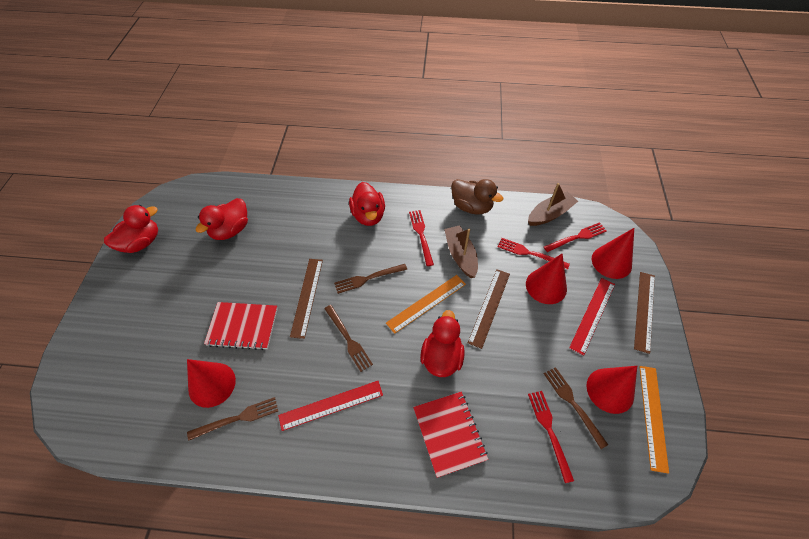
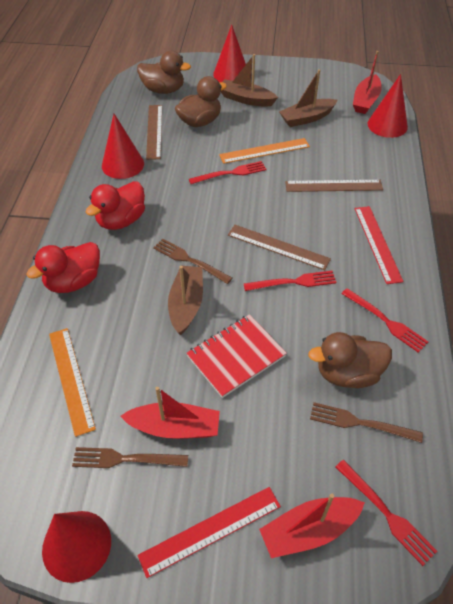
brown boat: [444,225,478,278] [528,183,578,226] = 2 -> [168,266,203,335] [221,54,278,107] [279,69,338,127] = 3
brown duck: [451,179,503,215] = 1 -> [137,51,191,94] [175,76,227,127] [308,332,392,388] = 3
brown fork: [187,397,278,441] [324,305,373,372] [334,264,407,294] [544,367,608,449] = 4 -> [72,447,188,468] [153,239,232,284] [310,402,423,443] = 3
red boat: none = 0 -> [120,387,220,439] [259,494,365,558] [353,51,382,114] = 3
red duck: [104,205,158,253] [196,198,248,240] [349,182,385,226] [420,310,465,377] = 4 -> [26,242,100,293] [86,181,145,230] = 2
red notebook: [204,302,278,350] [413,392,488,478] = 2 -> [186,314,287,398] = 1

